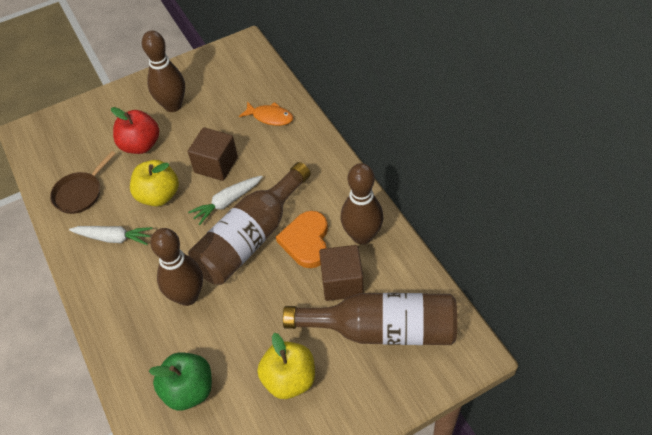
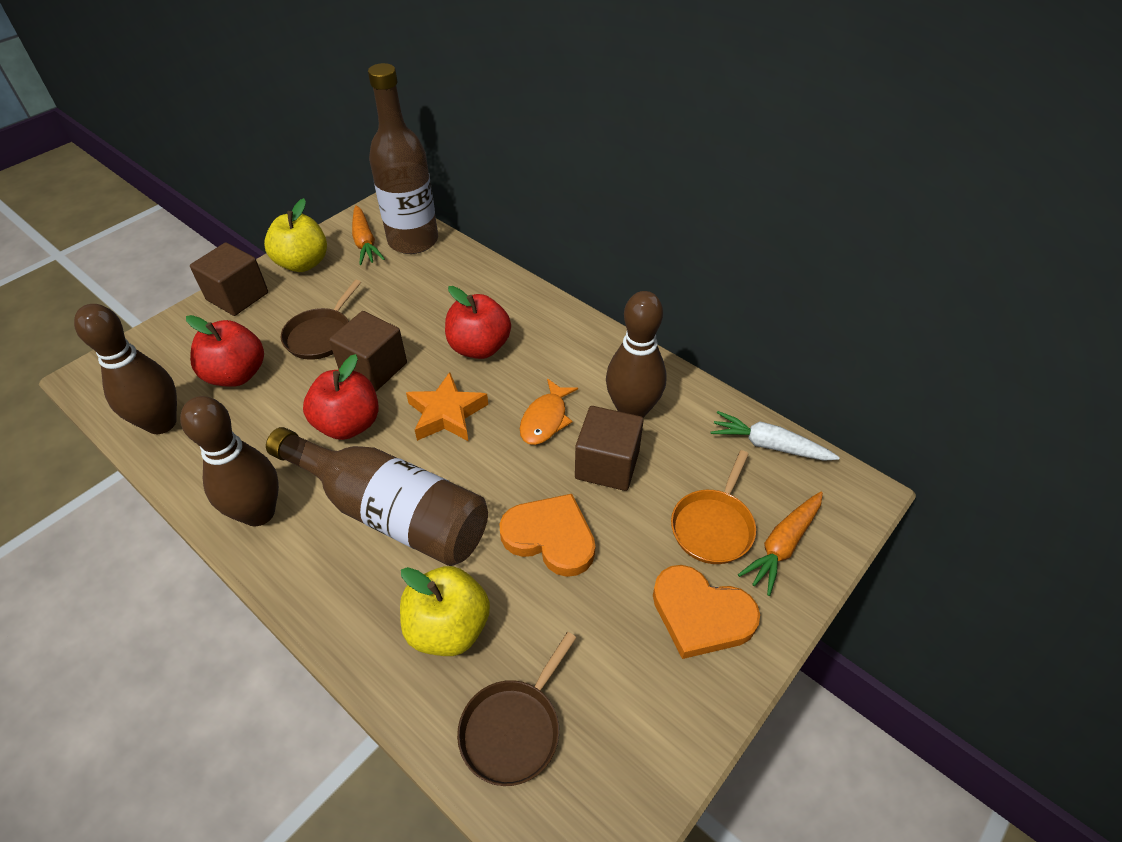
brown cube: [188,127,238,181] [319,245,364,301] = 2 -> [190,243,268,316] [329,311,407,391] [575,406,644,491] = 3
brown pan: [50,151,116,214] = 1 -> [281,280,361,360] [457,632,576,786] = 2
green apple: [149,352,212,411] = 1 -> none = 0
orange carrot: none = 0 -> [352,205,385,265] [738,492,823,596] = 2
orange heart: [276,211,328,268] = 1 -> [500,494,595,577] [653,565,760,659] = 2
orange pan: none = 0 -> [671,450,756,564] = 1
orange star: none = 0 -> [406,372,488,442] = 1
red apple: [111,107,159,154] = 1 -> [186,315,264,387] [303,354,379,440] [445,286,511,359] = 3
white carrot: [69,226,153,245] [188,176,263,225] = 2 -> [711,411,840,461] = 1

